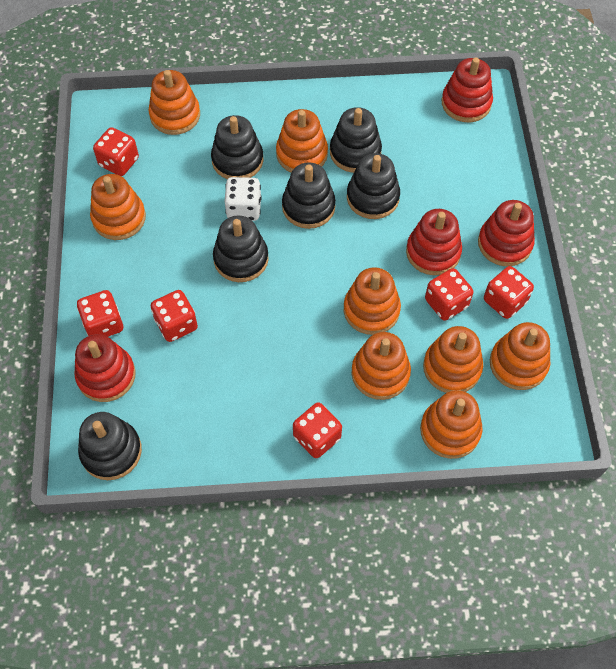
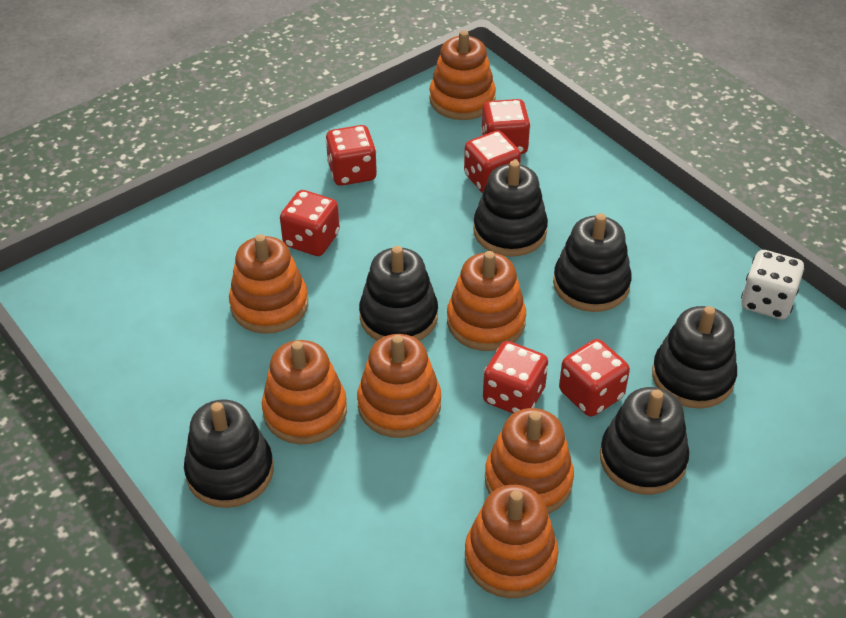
orange stacking toy: [90,174,146,240] [149,70,200,135] [276,109,328,173] [344,267,401,335] [351,332,411,400] [420,390,482,459] [423,326,483,393] [490,322,550,390] = 8 -> [229,234,308,334] [262,340,347,444] [357,334,441,438] [429,30,496,120] [447,251,526,351] [465,485,558,598] [485,408,574,514] = 7
red stacking toy: [74,334,136,402] [406,209,462,275] [442,57,493,122] [478,200,535,266] = 4 -> none = 0

